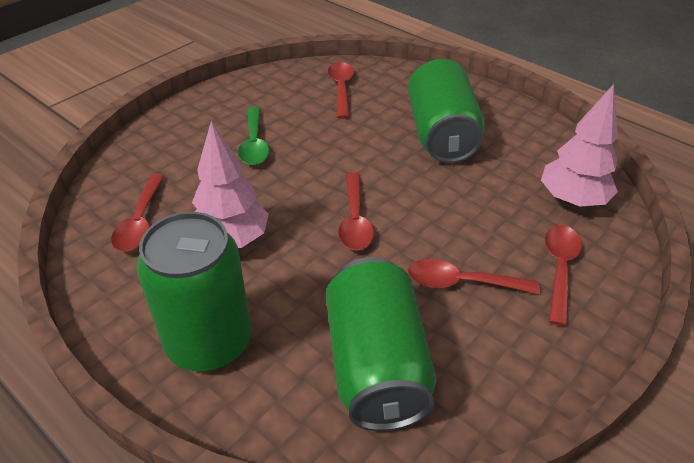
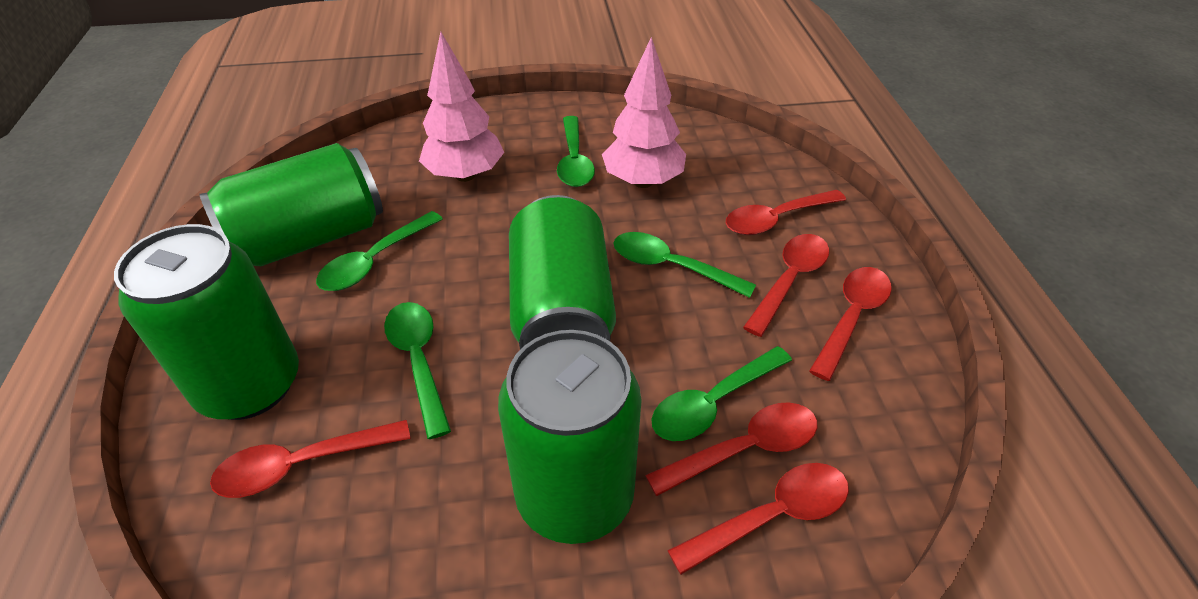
green can: [136,212,251,371] [326,257,437,431] [408,59,485,163] = 3 -> [114,224,299,420] [200,143,383,266] [498,330,642,544] [509,195,616,350] = 4
green spoon: [238,106,269,165] = 1 -> [316,211,443,291] [384,302,451,439] [557,116,595,187] [614,232,756,298] [651,346,792,441] = 5
red spoon: [111,174,165,252] [328,62,354,119] [338,173,374,251] [408,259,540,294] [545,225,582,326] = 5 -> [210,420,411,498] [645,402,817,496] [667,463,849,575] [726,190,846,235] [743,234,829,337] [809,267,892,381] = 6

